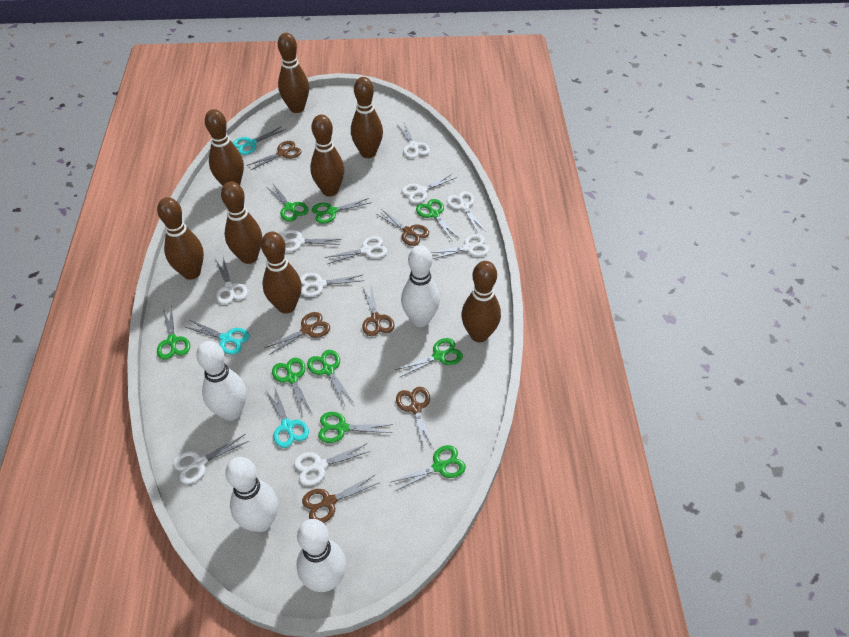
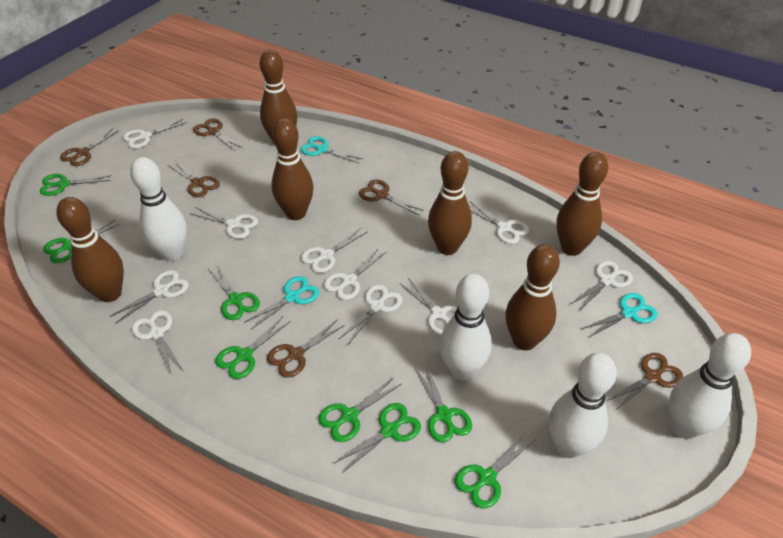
brown bowling pin: [157,197,204,280] [205,109,244,186] [221,182,262,264] [261,232,302,314] [278,33,309,113] [310,115,345,197] [351,77,383,158] [461,261,501,342] = 8 -> [56,197,124,302] [260,50,298,143] [271,118,313,220] [428,151,472,255] [506,244,560,350] [556,152,608,256] = 6
green scissors: [157,305,190,360] [266,184,309,222] [272,358,312,415] [307,350,354,405] [312,198,372,224] [318,412,393,443] [391,445,466,492] [395,338,463,377] [416,199,459,240] = 9 -> [40,174,112,196] [43,220,119,263] [209,265,260,320] [215,316,291,379] [318,377,402,442] [334,403,421,473] [415,365,472,442] [455,433,535,509] = 8

